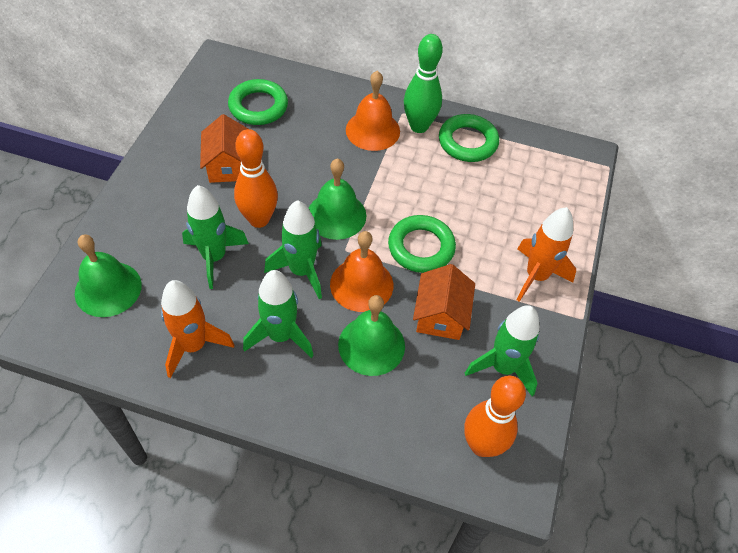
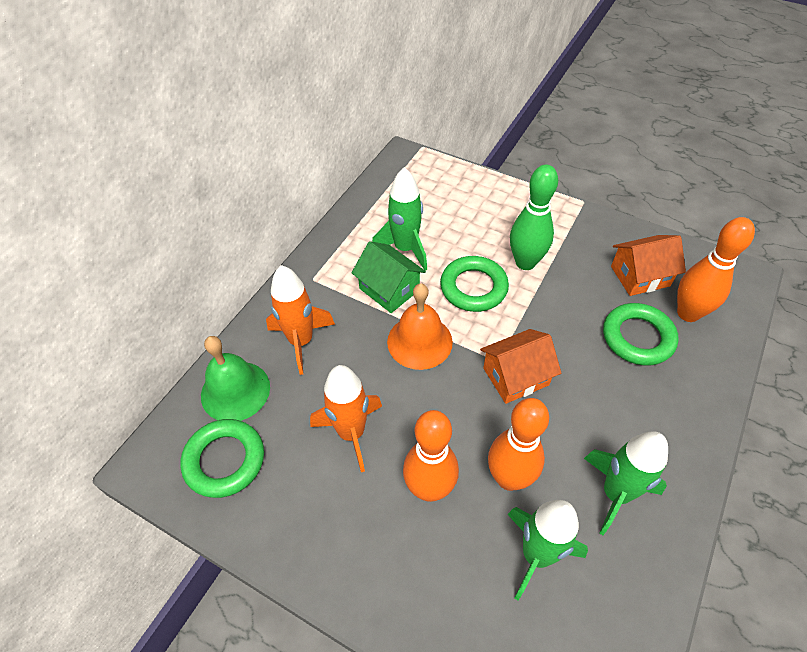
green bell: [75,234,142,317] [309,158,366,240] [338,295,405,376] = 3 -> [201,336,270,421] = 1
green house: none = 0 -> [352,241,426,313] = 1
green rocket: [182,185,249,289] [243,270,314,358] [264,200,322,299] [465,305,540,396] = 4 -> [372,167,427,271] [507,500,588,601] [584,431,668,535] = 3
orange bell: [330,231,393,312] [346,71,400,151] = 2 -> [387,283,453,370] = 1
orange bowling pin: [234,129,278,228] [464,376,526,457] = 2 -> [403,410,459,502] [488,398,549,491] [677,217,755,322] = 3

